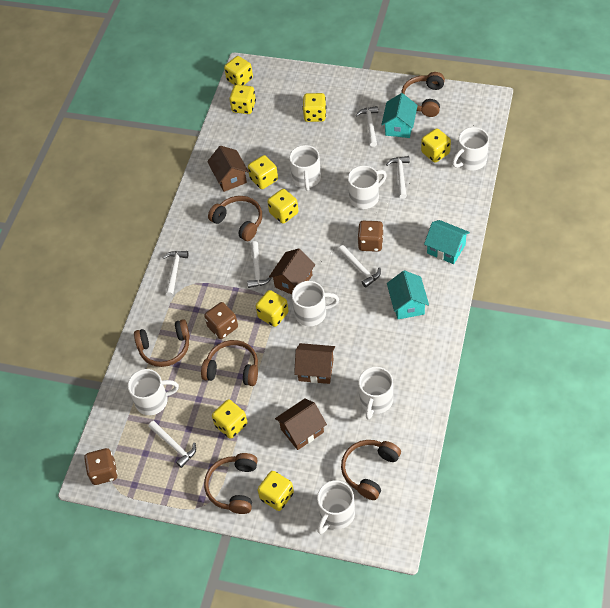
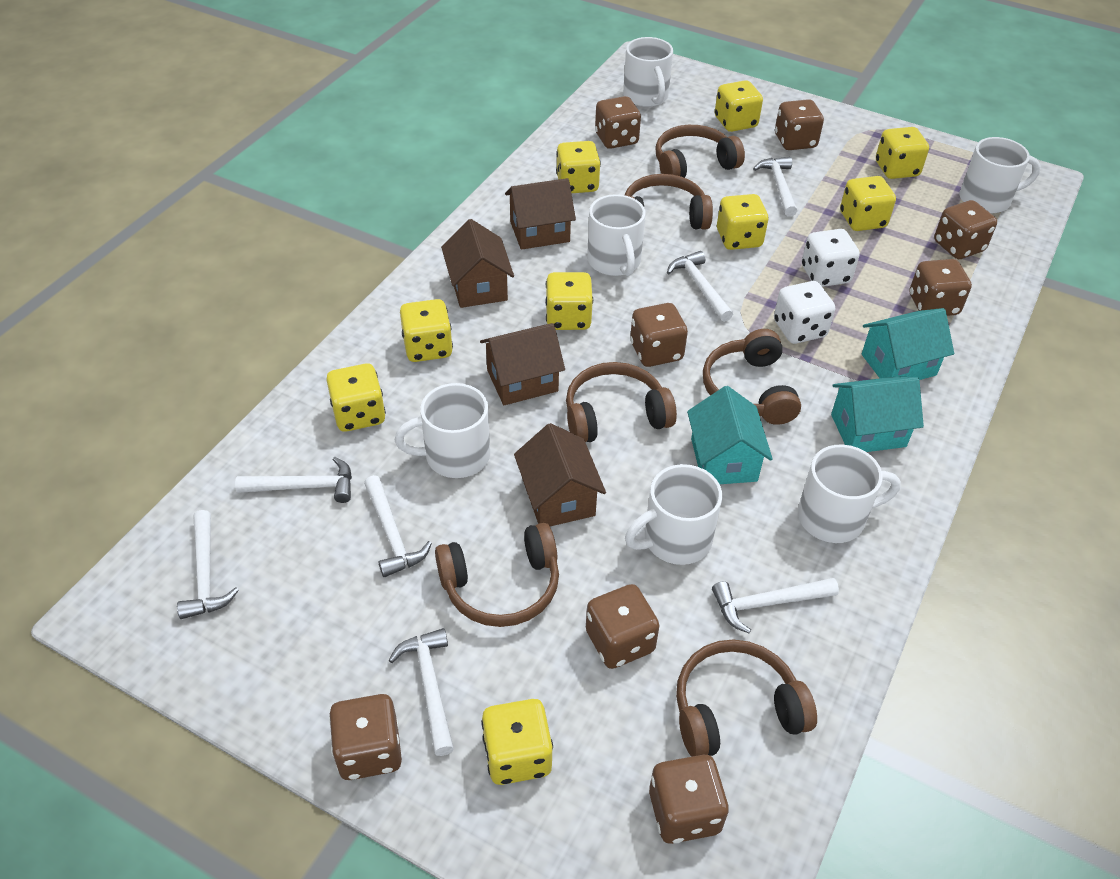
brown dice: [84,448,118,485] [204,302,238,339] [357,221,383,252] = 3 -> [329,694,402,780] [586,584,659,669] [595,96,641,149] [630,303,688,367] [649,755,729,844] [775,99,824,150] [910,259,972,316] [934,200,997,259] = 8
white dice: none = 0 -> [774,281,835,344] [802,229,860,287] = 2
white hammer: [148,421,196,468] [163,251,188,297] [247,241,272,288] [338,245,381,288] [356,106,378,147] [386,156,410,199] = 6 -> [177,510,239,619] [235,457,352,503] [364,475,432,577] [389,628,454,756] [667,251,733,322] [712,578,839,633] [753,157,797,217] = 7
white mug: [128,369,179,415] [289,145,321,191] [292,281,339,326] [317,480,355,534] [348,165,387,209] [358,367,393,420] [452,127,489,170] = 7 -> [395,383,490,478] [587,194,645,276] [623,37,673,107] [625,464,722,565] [798,445,901,543] [959,137,1041,214] = 6

